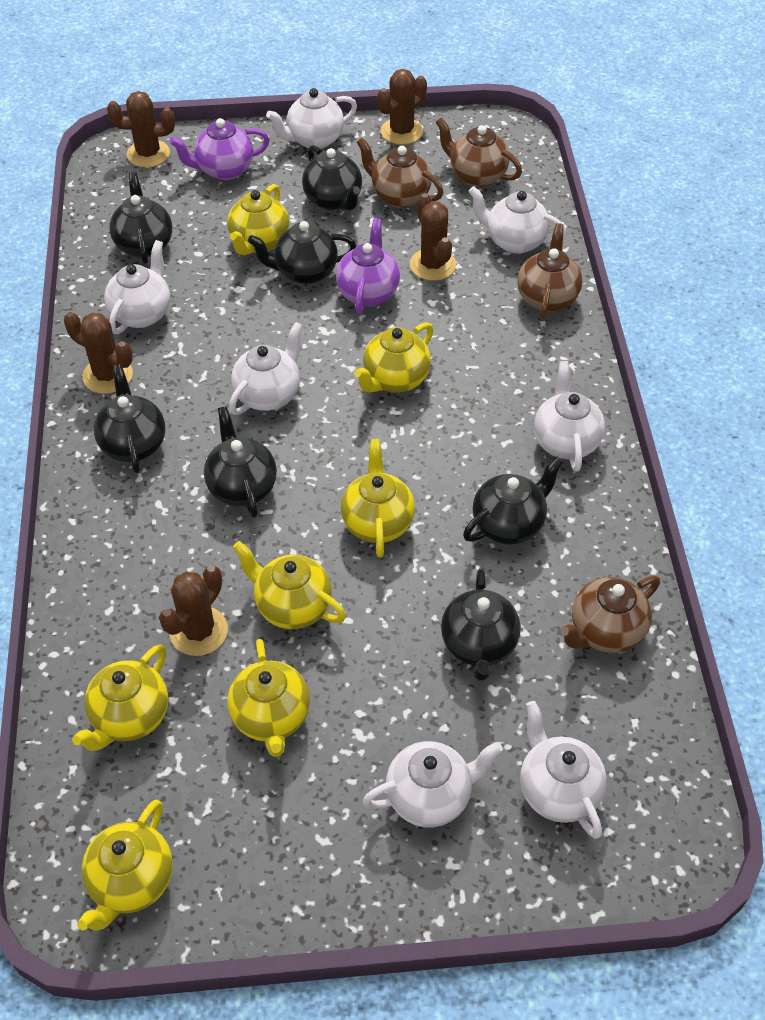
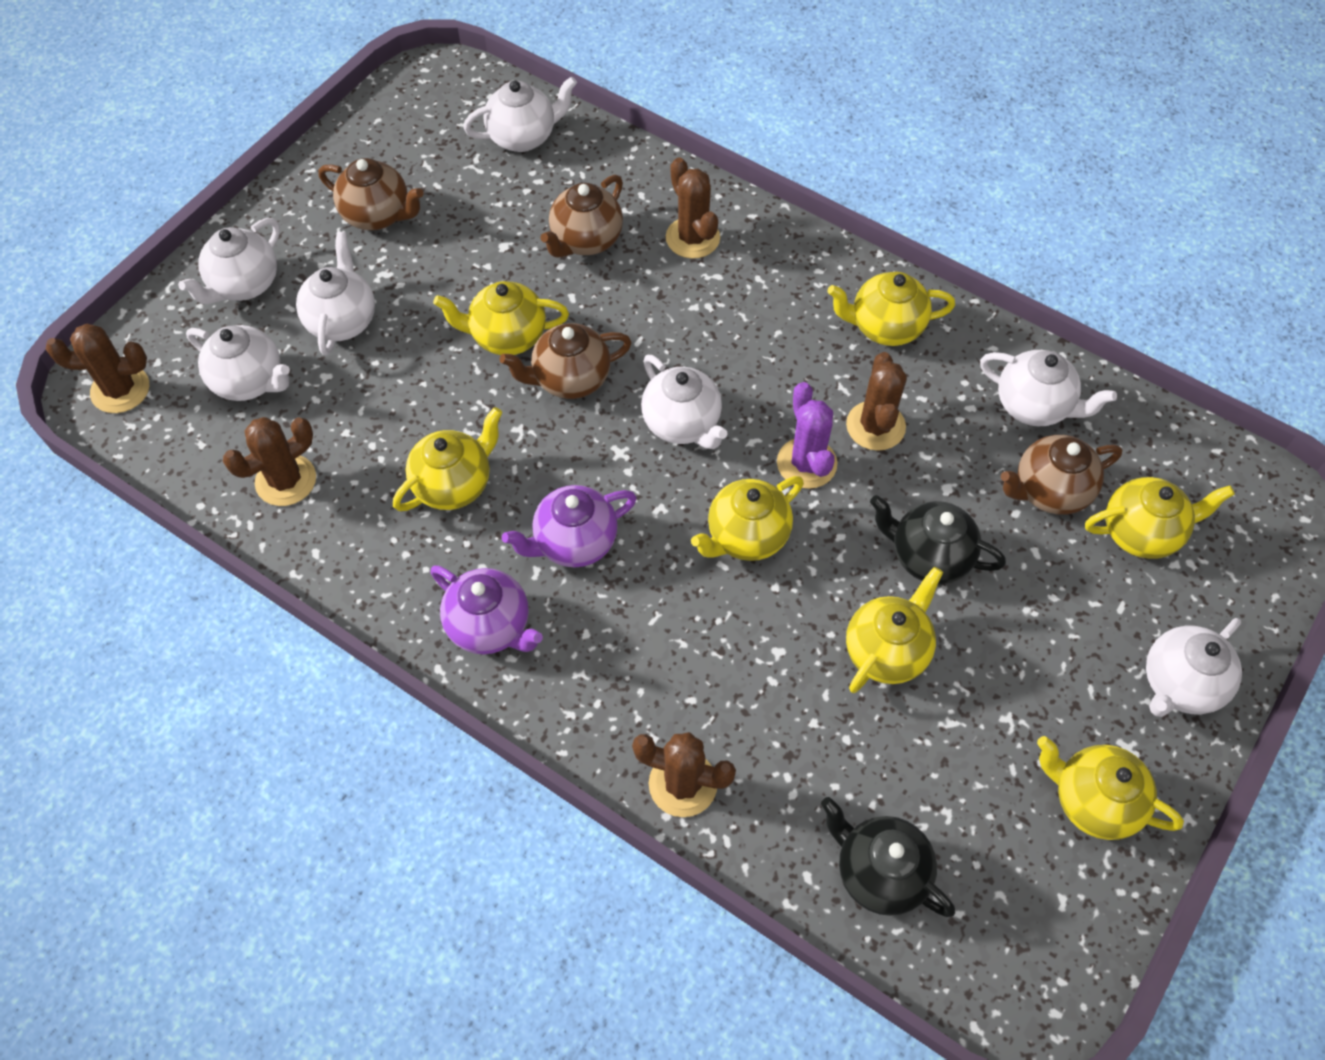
black teapot: [94,364,166,473] [109,172,172,264] [204,406,277,518] [248,221,356,284] [302,145,362,211] [441,569,521,681] [463,457,563,545] = 7 -> [821,797,955,917] [870,495,1006,584] = 2
purple cactus: none = 0 -> [777,382,837,489] = 1

